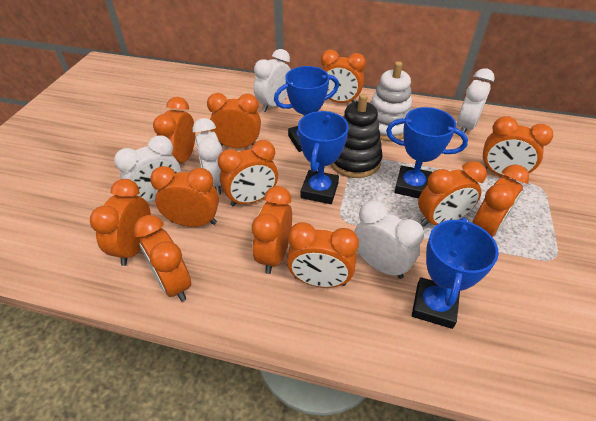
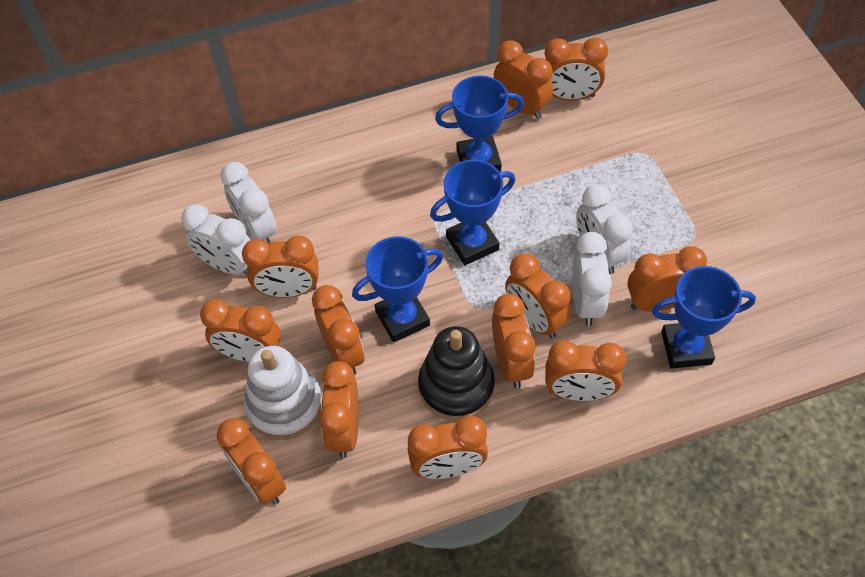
white clock: [114,135,181,202] [192,118,222,195] [254,49,291,112] [354,201,424,279] [457,68,495,133] = 5 -> [181,204,251,275] [221,162,277,243] [572,232,612,326] [576,184,633,274] = 4

